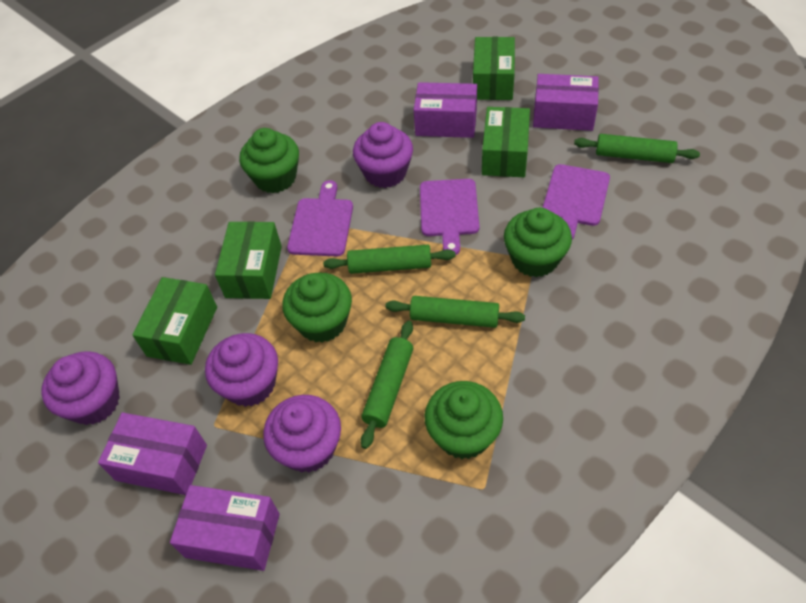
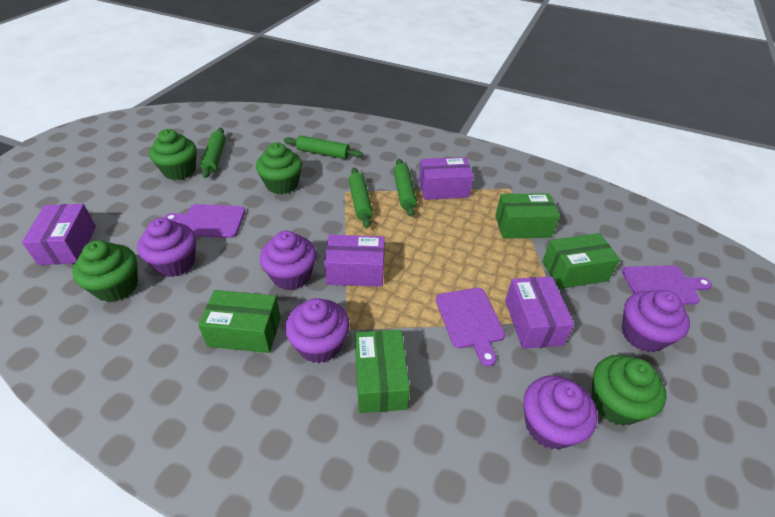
purple cupcake: [41,351,120,425] [205,333,278,407] [263,395,341,473] [353,122,413,188] = 4 -> [137,218,196,277] [260,231,316,290] [285,298,350,363] [523,376,598,450] [622,290,690,352] = 5

